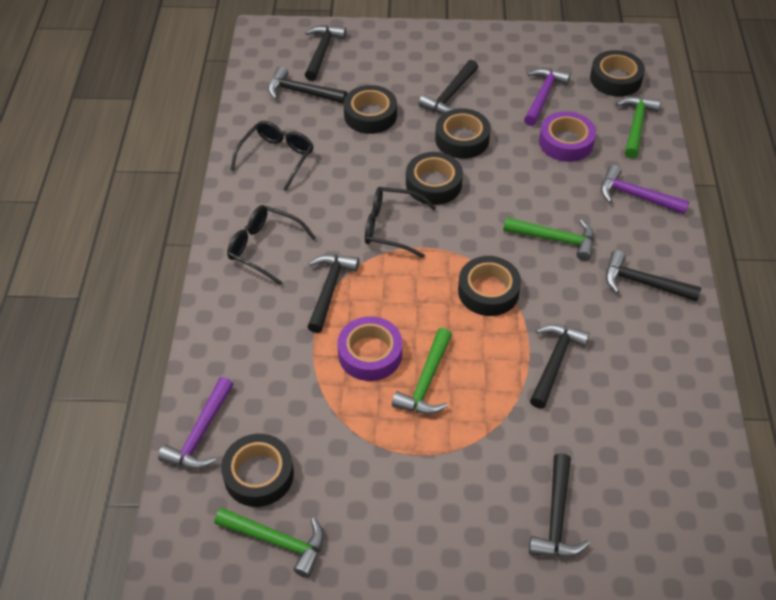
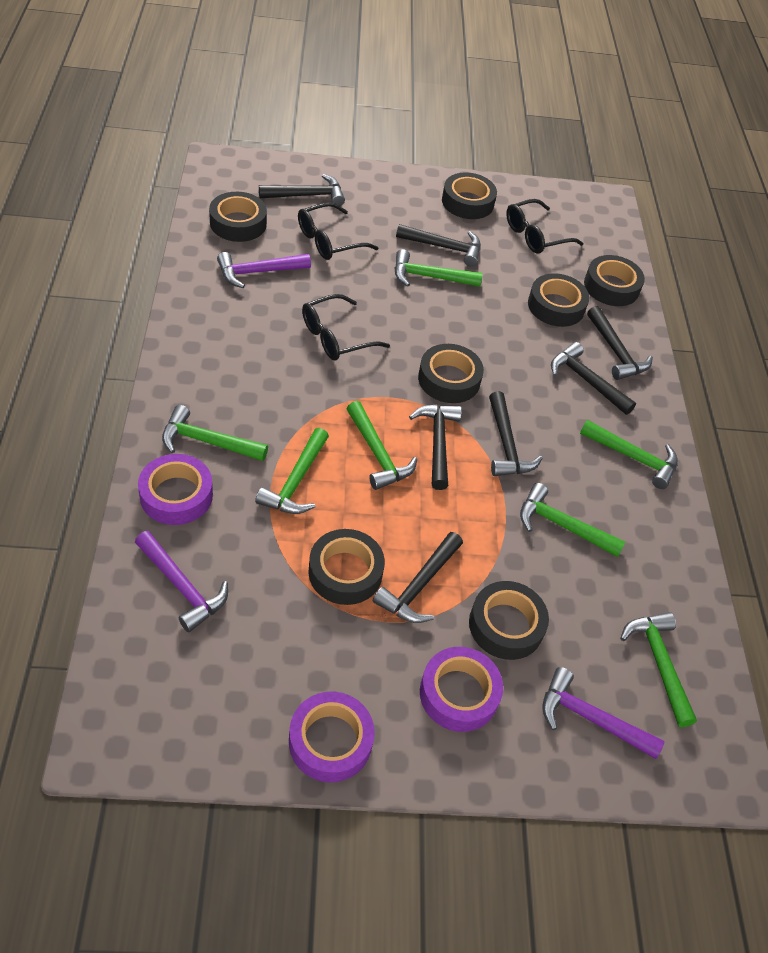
black tape: [221,434,294,507] [344,85,397,134] [406,152,463,205] [435,108,491,159] [458,256,521,316] [590,50,645,97] = 6 -> [209,192,267,242] [308,529,385,605] [418,344,484,403] [442,172,497,219] [469,581,549,660] [528,273,589,327] [584,255,645,306] = 7
green hammer: [214,507,324,578] [392,328,452,414] [503,217,594,261] [616,96,661,158] = 4 -> [162,405,268,461] [255,428,329,514] [347,401,417,490] [394,249,483,287] [520,483,625,557] [580,420,678,489] [620,612,697,727] = 7
purple tape: [337,317,402,381] [539,111,596,162] = 2 -> [138,454,213,525] [289,692,375,782] [420,647,503,732] = 3

